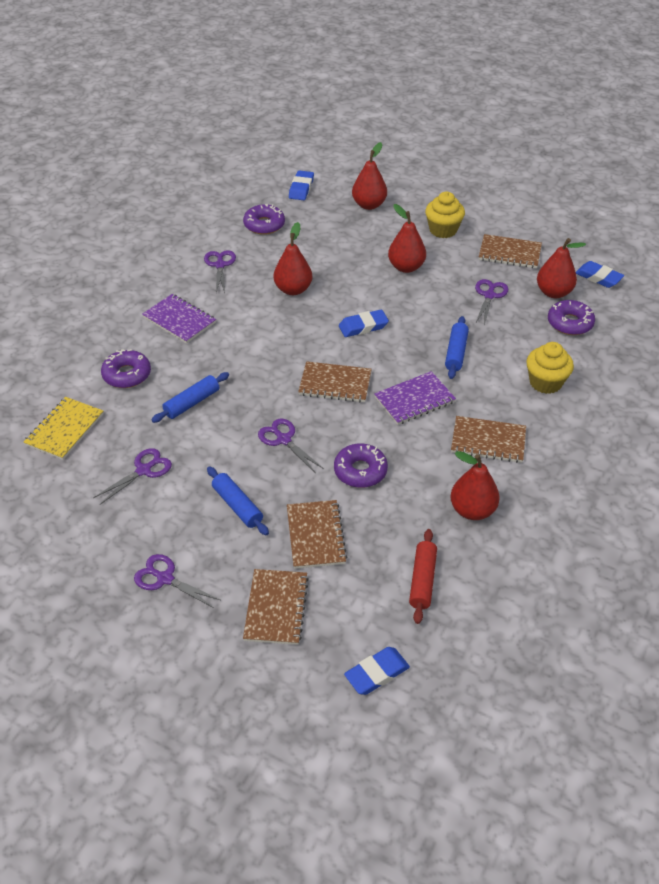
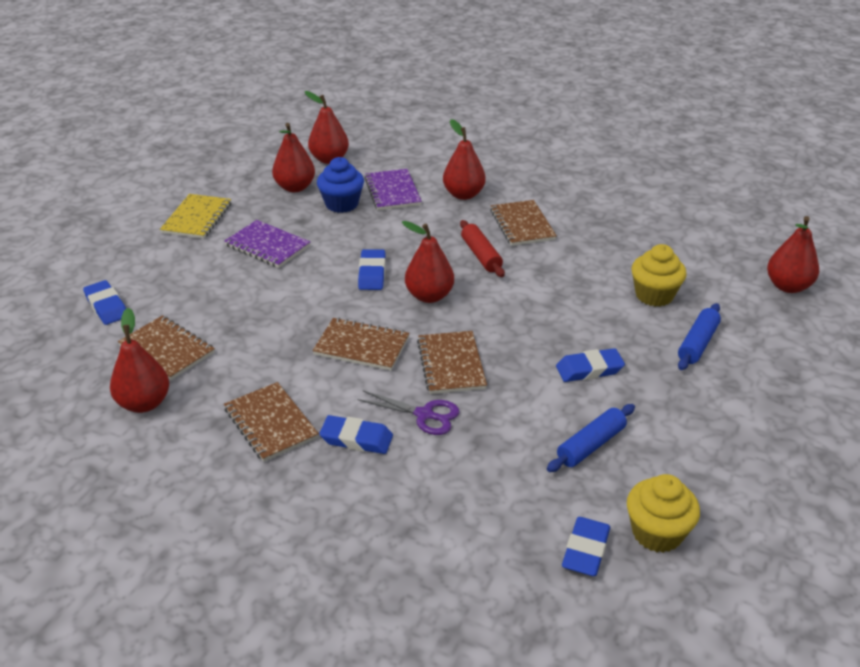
blue cupcake: none = 0 -> [317,157,364,213] = 1
blue eraser: [289,170,314,200] [339,310,389,337] [344,647,410,695] [576,261,624,288] = 4 -> [83,280,126,325] [319,415,393,454] [358,249,385,290] [556,348,625,382] [562,517,610,576] = 5
blue rolling pin: [151,372,229,423] [207,466,269,535] [445,316,469,379] = 3 -> [547,404,635,472] [678,303,721,370] = 2
purple donut: [101,349,151,388] [243,204,285,235] [334,443,388,488] [548,300,595,335] = 4 -> none = 0
purple scissors: [93,448,172,504] [134,554,220,608] [204,250,236,293] [258,418,324,472] [475,279,508,326] = 5 -> [358,390,459,435] = 1
red pear: [274,222,312,295] [352,142,387,210] [388,204,426,273] [450,451,500,520] [537,238,586,298] = 5 -> [110,308,169,413] [272,123,315,192] [305,91,349,164] [402,221,454,303] [443,119,486,200] [767,216,819,293] = 6

